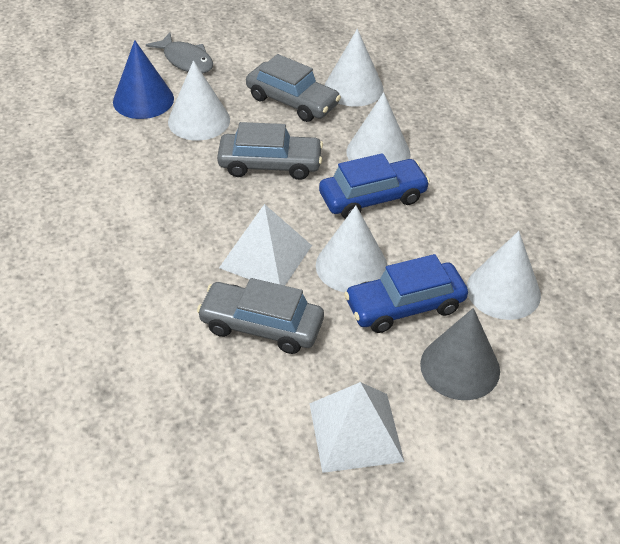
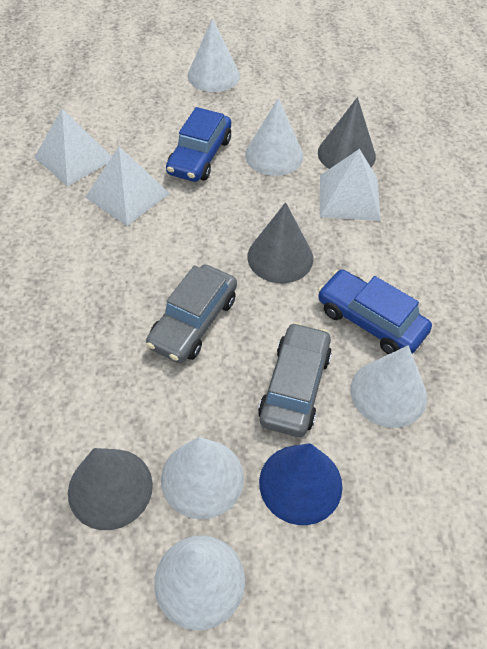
grey car: [197,278,324,354] [217,122,323,180] [246,54,341,122] = 3 -> [146,265,237,363] [258,322,332,437] = 2
grey cone: [420,308,500,400] = 1 -> [68,448,153,530] [247,202,313,283] [318,97,376,169] = 3
grey fish: [146,33,213,74] = 1 -> none = 0
white pyramid: [219,204,312,286] [309,382,404,473] = 2 -> [35,109,112,187] [85,146,170,226] [320,149,381,221] = 3

